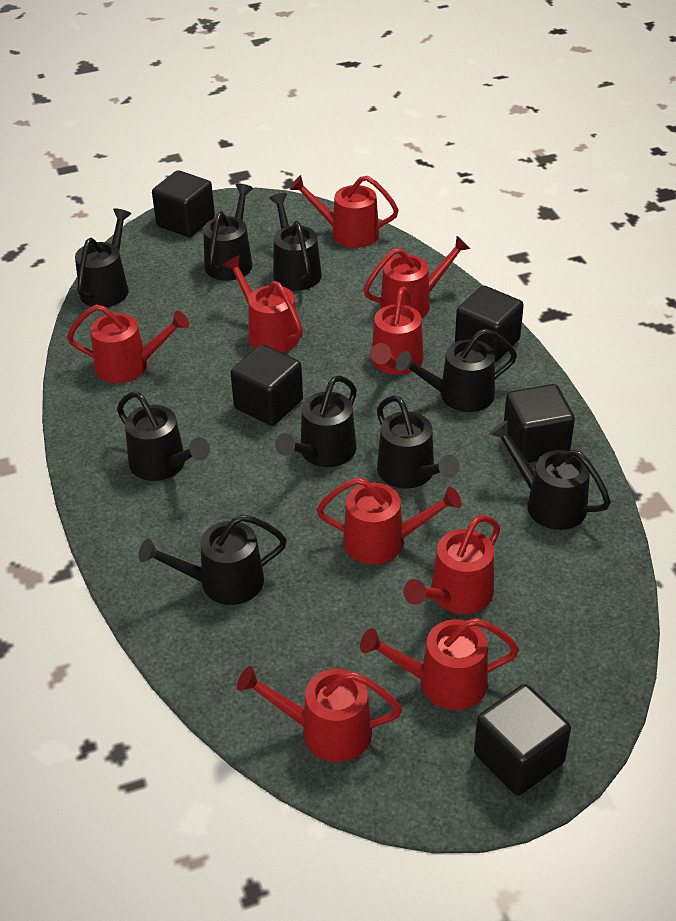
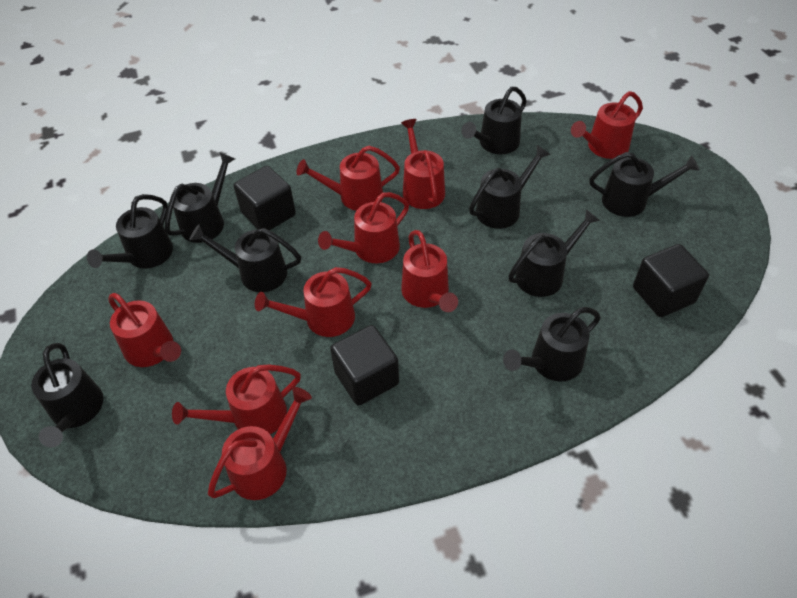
black cube: [152,170,215,237] [230,344,303,426] [455,285,524,362] [474,684,571,796] [504,384,575,463] = 5 -> [234,166,296,230] [330,325,399,406] [633,244,709,317] = 3

